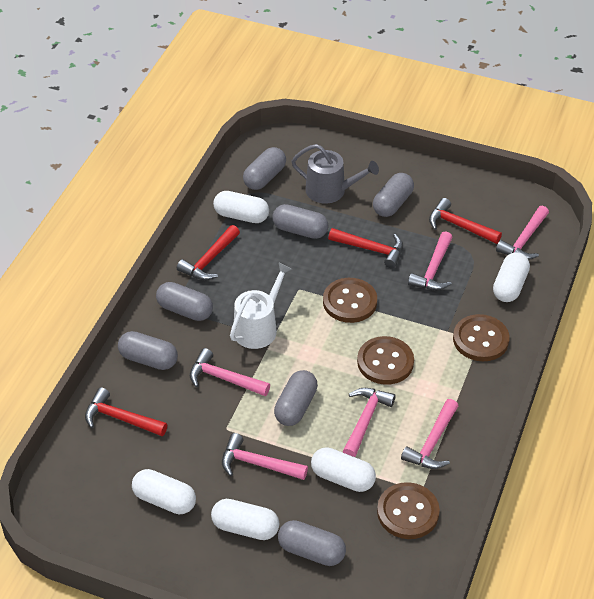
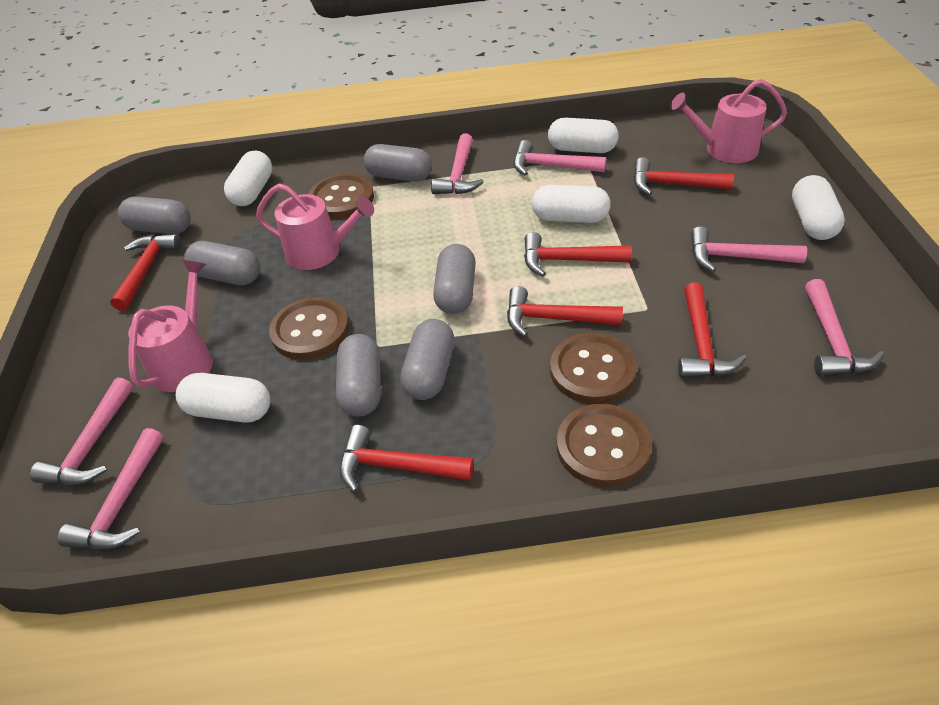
grey capsule: [118,331,178,370] [156,282,213,321] [243,147,286,190] [272,204,328,239] [274,370,318,426] [278,520,346,566] [373,173,414,217] = 7 -> [118,196,191,234] [184,241,260,285] [336,334,381,417] [364,144,432,182] [400,319,454,400] [433,244,476,314] = 6
grey watering can: [291,144,379,204] = 1 -> none = 0
pink watering can: none = 0 -> [129,260,213,392] [256,184,374,270] [670,79,787,163] = 3
red hammer: [85,387,167,436] [177,225,240,280] [328,228,403,268] [429,198,502,244] = 4 -> [110,234,182,311] [339,425,474,493] [507,286,623,337] [524,232,632,277] [633,157,734,195] [678,283,747,378] = 6
white watering can: [230,262,292,349] = 1 -> none = 0

